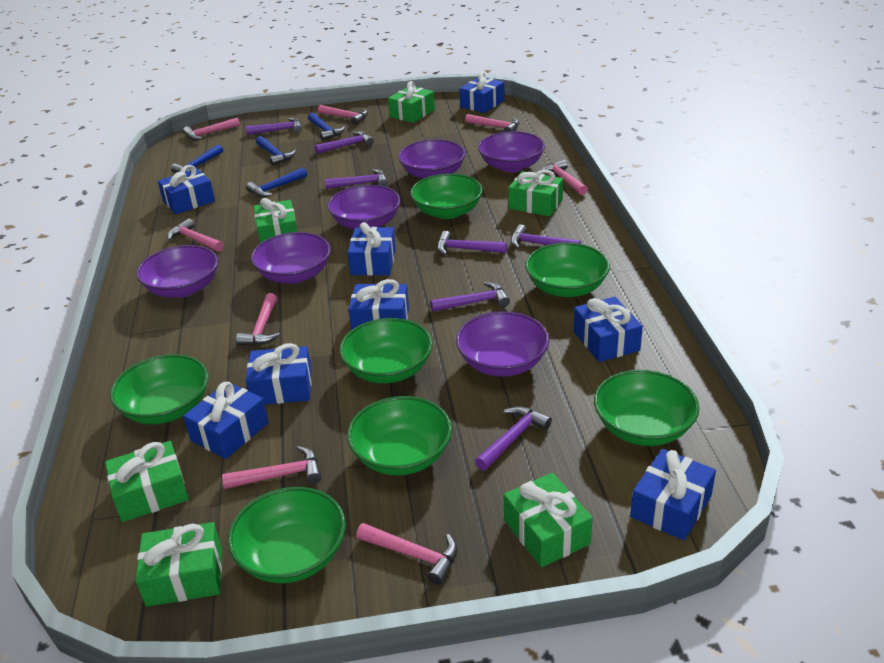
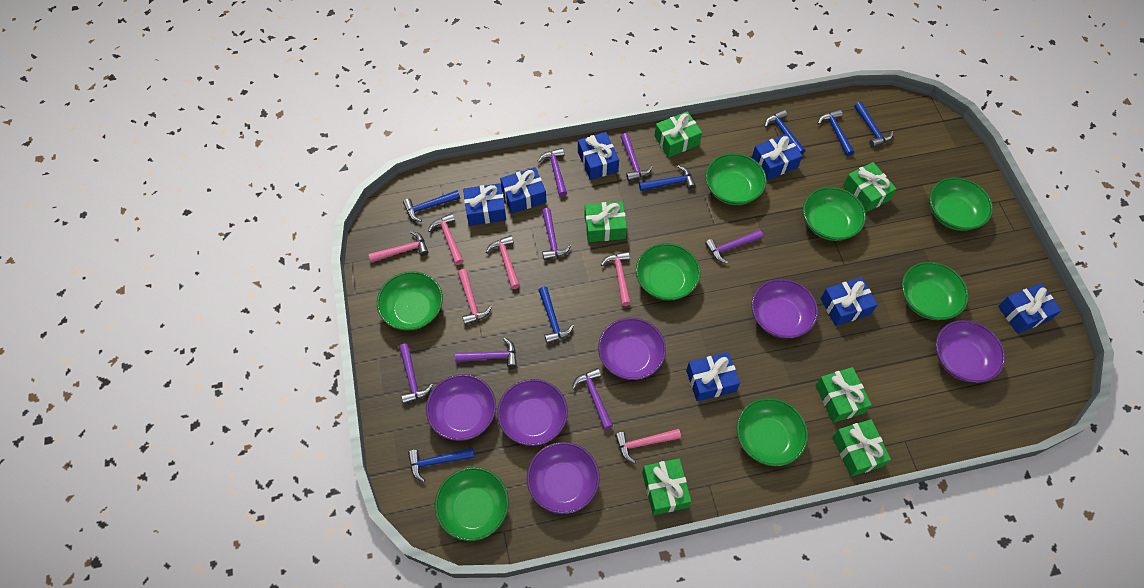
blue gift: [158,165,215,214] [183,382,269,459] [246,343,312,404] [347,222,396,276] [349,279,409,330] [459,72,505,113] [574,297,643,362] [630,449,716,541] = 8 -> [463,183,506,226] [500,167,546,214] [578,132,619,180] [686,352,740,401] [752,134,802,180] [820,277,878,326] [998,283,1062,334] = 7
blue hammer: [171,145,223,173] [246,168,307,197] [256,136,296,166] [308,112,345,141] = 4 -> [403,190,460,222] [408,448,474,482] [538,287,574,344] [639,165,696,191] [765,110,805,154] [818,109,854,156] [854,102,893,148] = 7
green bowl: [110,354,209,424] [228,487,346,583] [340,318,433,383] [347,396,452,476] [410,173,483,219] [525,243,610,297] [594,370,699,446] = 7 -> [377,271,443,331] [435,467,509,541] [636,243,701,301] [705,153,767,205] [736,398,808,466] [803,187,866,241] [902,262,969,320] [929,177,993,231] = 8
pink hammer: [168,219,224,252] [183,118,240,140] [222,446,321,489] [236,293,280,346] [318,105,368,125] [356,523,458,585] [465,114,519,132] [542,159,588,195] = 8 -> [369,231,429,263] [428,213,463,265] [458,269,492,325] [486,235,520,289] [601,251,631,306] [615,429,681,464] = 6

